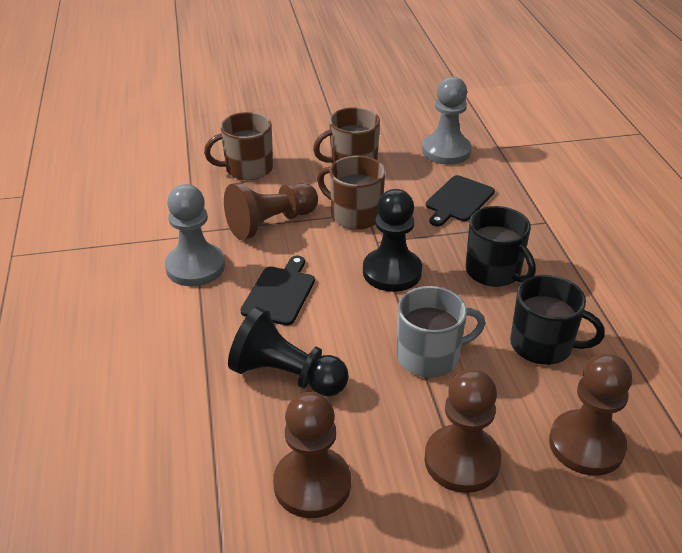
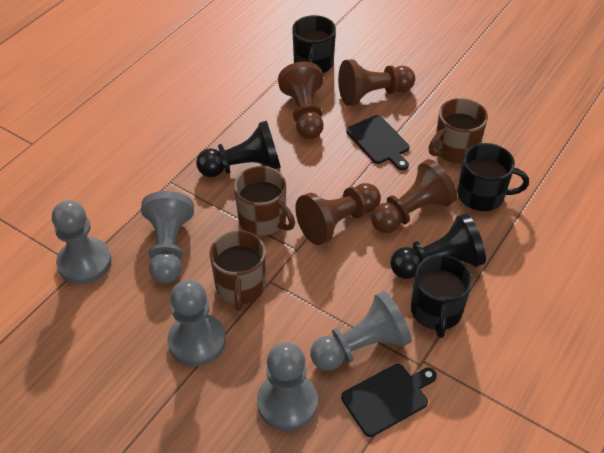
black mug: [465,206,536,287] [510,275,605,365] = 2 -> [292,15,336,73] [411,255,472,338] [458,143,529,211] = 3
grey mug: [397,286,485,378] = 1 -> none = 0
grey pawn: [165,184,225,286] [422,77,471,165] = 2 -> [52,200,112,284] [141,191,194,283] [167,280,226,366] [257,343,318,431] [310,291,412,371] = 5

